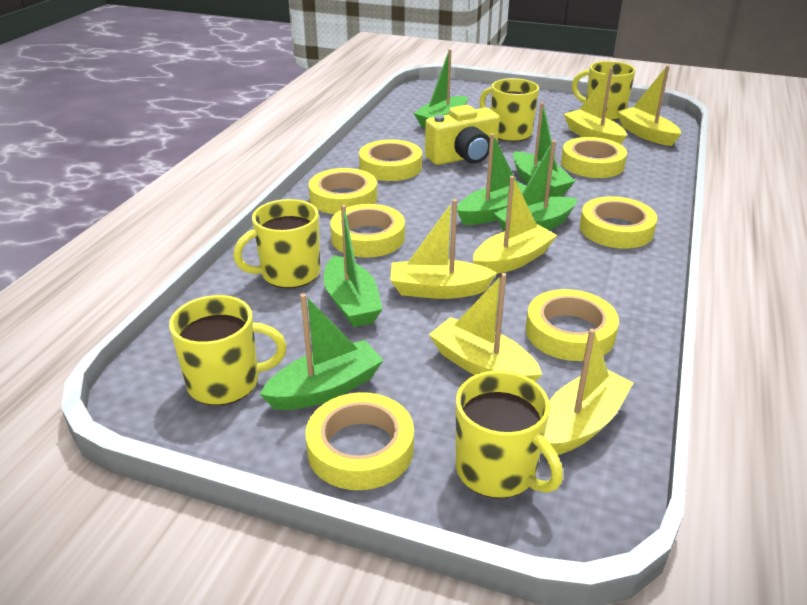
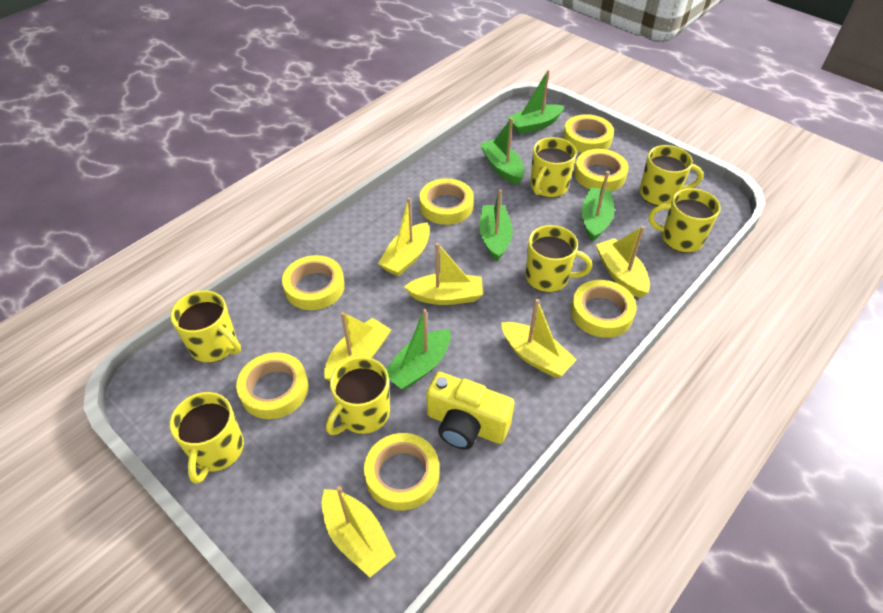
green boat: [260,293,384,410] [324,205,383,327] [414,49,468,128] [457,133,526,225] [494,140,577,231] [513,102,575,197] = 6 -> [386,309,451,390] [479,189,513,261] [480,118,525,185] [508,70,564,135] [581,171,614,242] = 5
yellow mug: [169,295,287,405] [233,199,320,288] [456,370,563,498] [479,78,539,141] [572,61,635,120] = 5 -> [169,392,244,484] [170,290,241,363] [326,357,390,435] [525,225,592,292] [530,137,577,198] [639,145,703,206] [649,188,721,253] = 7

